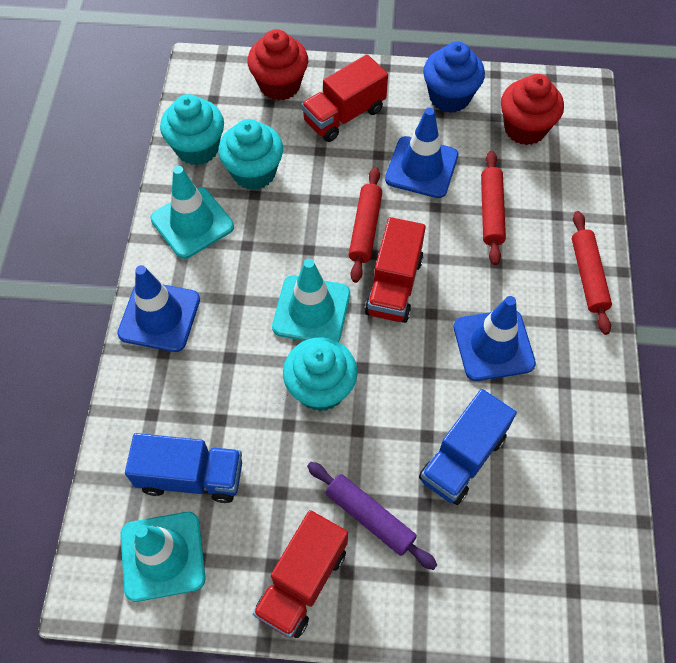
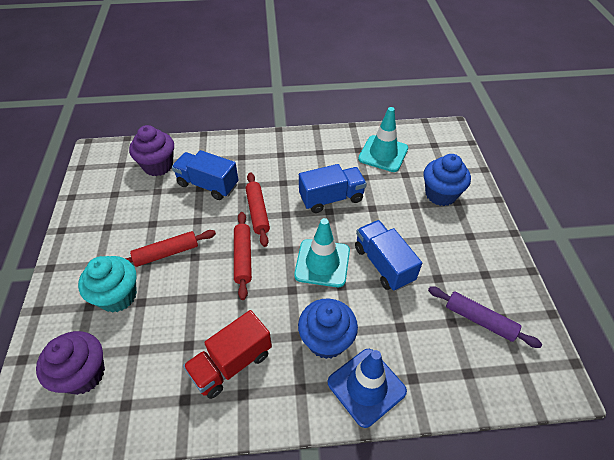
blue cupcake: [423,41,485,113] = 1 -> [298,299,358,359] [423,154,471,206] = 2
blue traffic cone: [117,265,200,352] [385,108,458,198] [453,296,536,381] = 3 -> [328,349,407,428] = 1
blue truck: [125,433,242,503] [419,389,517,505] = 2 -> [172,150,238,200] [299,164,367,213] [355,220,422,291] = 3
purple cupcake: none = 0 -> [36,331,105,395] [129,125,174,176] = 2
red cupcake: [247,29,308,101] [501,74,564,145] = 2 -> none = 0
red truck: [253,510,348,638] [301,54,388,142] [365,217,426,323] = 3 -> [183,310,272,399] = 1
turquoise cupcake: [160,94,224,165] [218,119,283,190] [283,337,357,411] = 3 -> [78,256,137,313] = 1
turquoise traffic cone: [120,512,206,602] [150,166,234,259] [272,259,350,342] = 3 -> [294,218,350,287] [358,107,408,172] = 2

